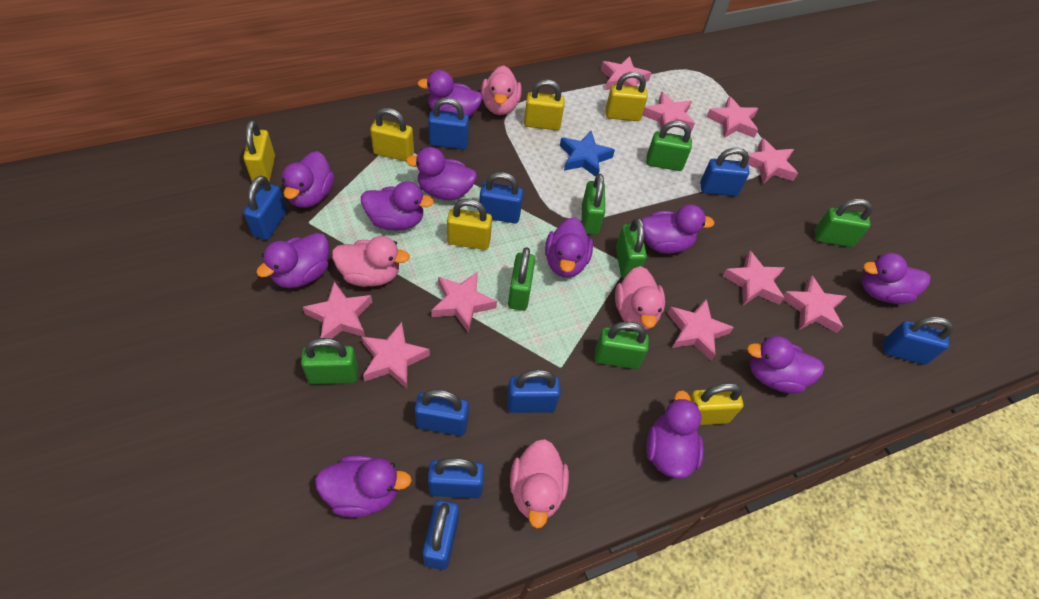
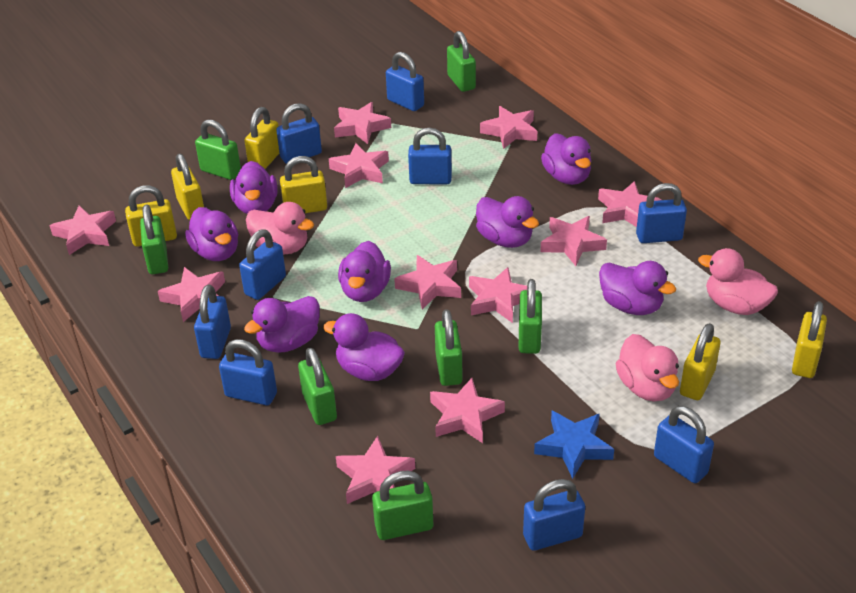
pink duck: [332,236,410,287] [481,65,522,115] [510,439,569,528] [615,266,665,330] = 4 -> [246,202,314,255] [616,334,679,401] [698,248,778,315] = 3
pink star: [303,282,372,339] [362,322,430,389] [431,272,497,332] [601,56,651,90] [642,92,695,131] [668,299,734,361] [707,96,759,138] [723,251,785,305] [748,138,798,184] [783,276,846,333] = 10 -> [49,206,116,255] [158,267,225,322] [329,143,389,188] [334,102,391,144] [336,436,415,504] [394,255,461,309] [430,378,505,443] [469,267,527,323] [480,106,537,149] [540,216,607,266] [598,181,662,227] = 11
purple duck: [256,233,329,288] [282,151,334,208] [315,455,412,517] [361,181,434,231] [406,147,477,200] [417,70,483,117] [545,217,593,278] [641,204,715,254] [646,390,704,479] [747,336,825,393] [862,253,931,304] = 11 -> [185,207,238,261] [230,161,278,214] [244,296,320,353] [323,313,405,381] [338,241,391,302] [476,196,539,248] [541,133,591,185] [599,261,676,315] = 8

